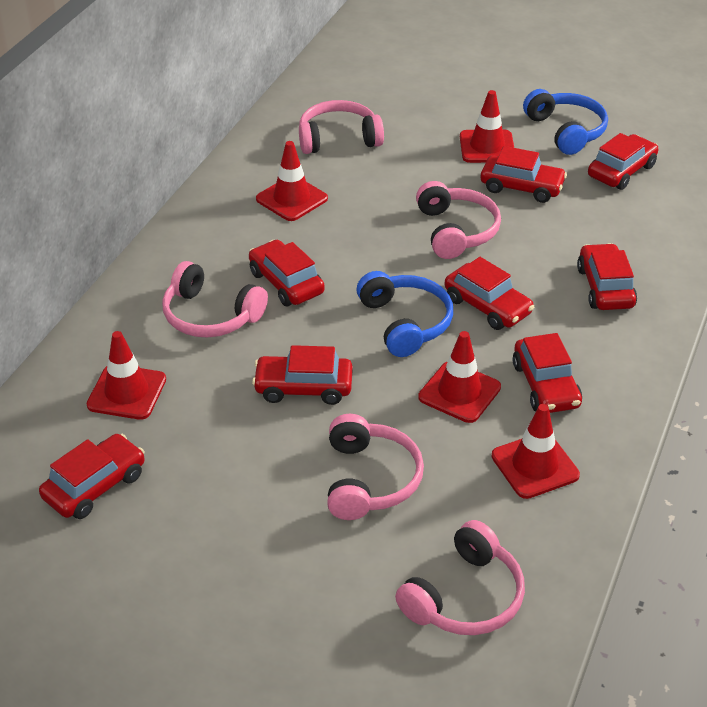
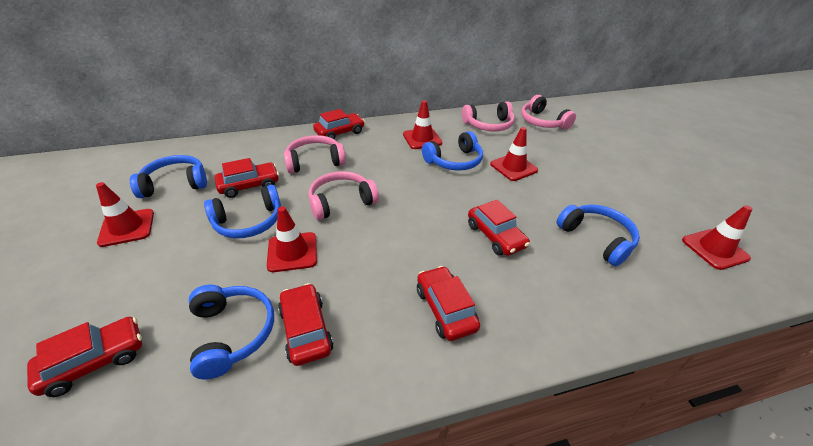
blue headphones: [357,271,453,357] [523,89,608,155] = 2 -> [130,155,207,198] [189,285,274,379] [204,185,281,238] [422,131,483,171] [557,205,640,266] = 5
pink headphones: [162,261,268,338] [299,100,384,154] [327,414,424,520] [395,520,525,635] [416,181,501,259] = 5 -> [284,135,346,173] [308,171,379,220] [462,101,515,131] [521,95,576,130] = 4
red car: [39,434,145,519] [249,240,325,306] [252,345,353,405] [445,257,534,330] [481,146,567,203] [513,333,582,413] [577,243,637,310] [588,133,659,190] = 8 -> [27,317,142,397] [215,158,279,198] [278,283,334,366] [313,109,365,140] [417,266,480,341] [468,200,530,256] = 6

